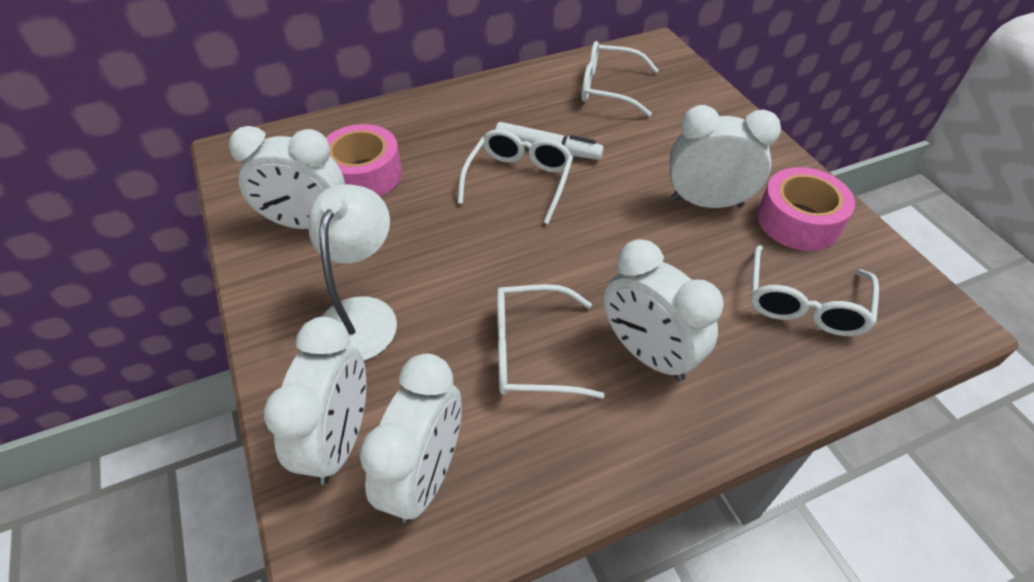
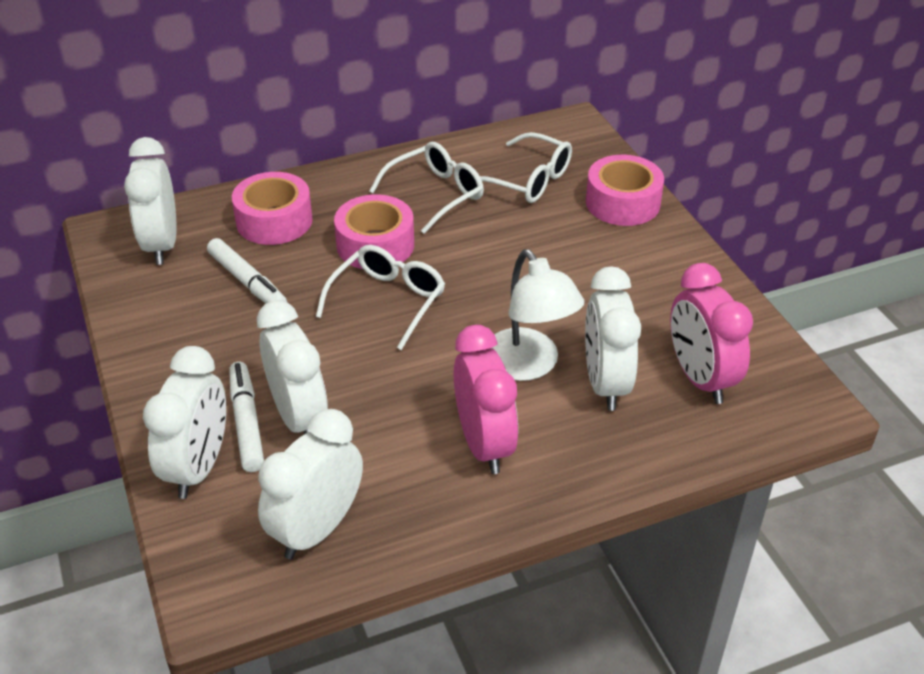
pink clock: none = 0 -> [454,325,518,474] [670,263,753,404] = 2
pink tape: [326,124,402,196] [757,167,855,251] = 2 -> [232,172,313,245] [334,194,414,269] [586,155,664,226] = 3
white glasses: [458,129,573,224] [497,284,605,399] [581,41,659,117] [751,245,879,336] = 4 -> [316,245,445,350] [369,142,484,234] [480,132,572,203] = 3
white marker: [496,122,604,160] = 1 -> [207,238,287,303] [229,362,264,472] = 2

